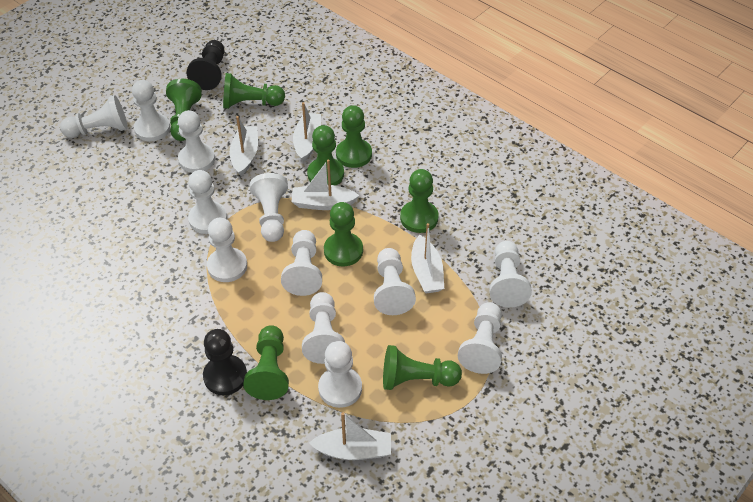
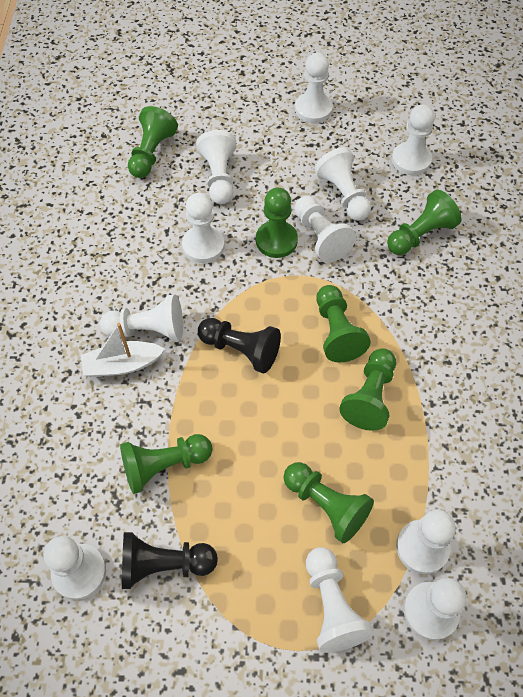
green pawn: [166,79,202,141] [223,73,285,109] [243,325,289,400] [307,125,344,186] [324,202,363,266] [336,105,372,168] [383,345,462,390] [400,169,439,233] = 8 -> [120,434,212,494] [128,106,178,178] [256,188,298,258] [284,462,374,543] [316,285,371,363] [339,348,396,431] [387,190,462,255] = 7
white boat: [230,116,258,176] [291,160,360,210] [293,102,321,162] [309,412,391,460] [411,223,444,293] = 5 -> [81,323,165,377] = 1
white pawn: [60,95,127,138] [132,80,170,142] [178,110,215,173] [188,170,227,234] [207,218,247,282] [249,173,288,242] [281,230,322,296] [302,292,345,364] [318,341,362,408] [374,248,416,315] [458,302,502,374] [489,241,532,308] = 12 -> [44,536,106,600] [100,295,183,341] [182,193,225,263] [196,130,236,204] [294,196,356,262] [295,53,333,123] [306,547,374,653] [314,147,371,221] [392,105,435,175] [396,510,456,574] [404,578,467,640] = 11

